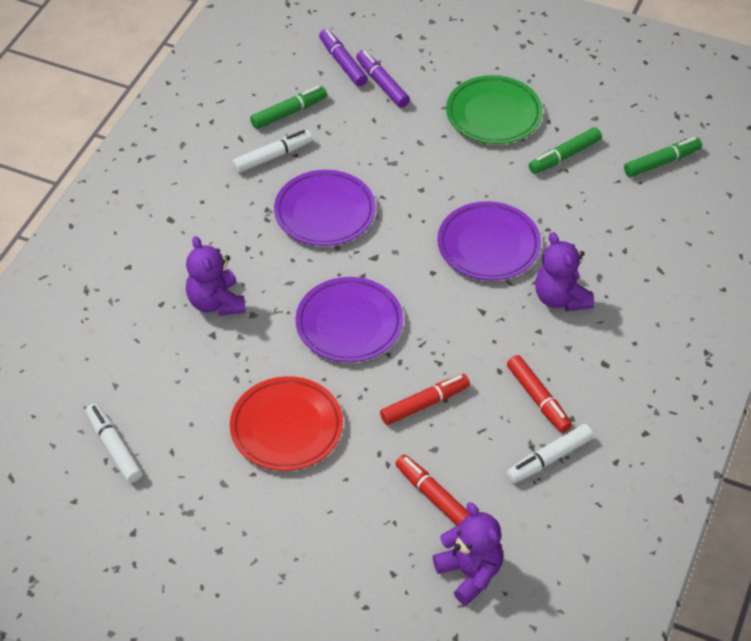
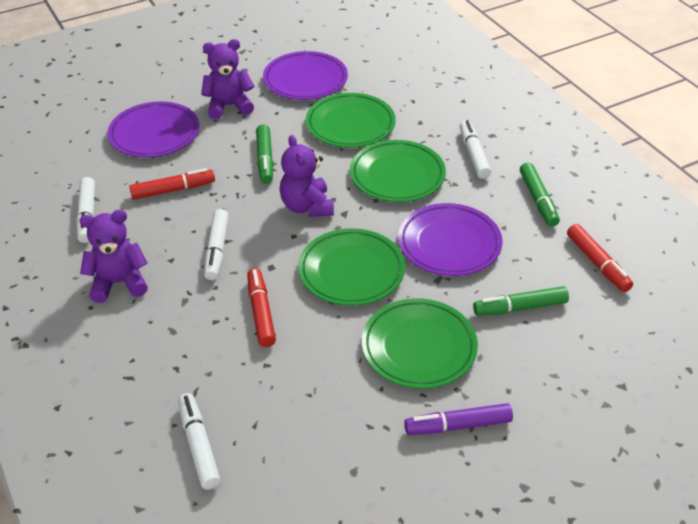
green plate: [446,75,543,144] = 1 -> [298,228,405,306] [306,93,396,147] [350,140,446,202] [362,298,478,389] = 4
purple marker: [319,29,368,87] [356,50,410,108] = 2 -> [404,403,513,435] = 1
red plate: [230,376,343,471] = 1 -> none = 0
white marker: [86,403,142,483] [232,130,313,173] [506,424,593,483] = 3 -> [76,177,95,243] [178,393,221,490] [204,209,229,280] [460,120,491,179] = 4

